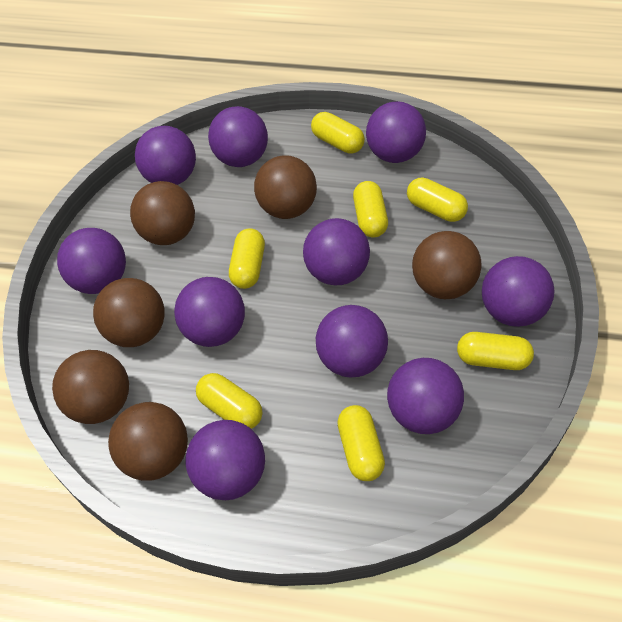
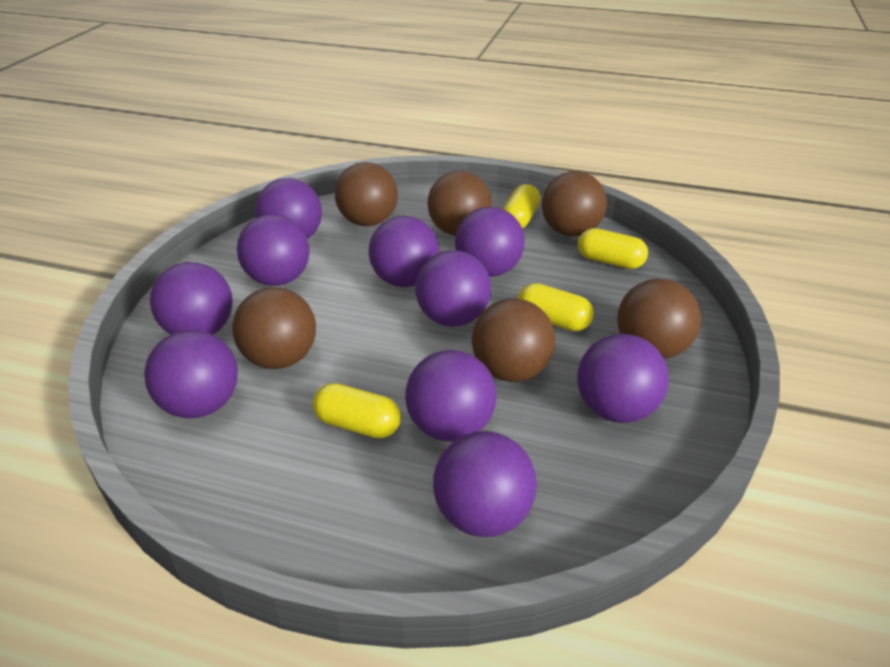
yellow capsule: [196,373,263,429] [229,228,265,289] [311,112,365,154] [337,405,385,481] [353,181,388,238] [407,177,468,222] [457,332,534,370] = 7 -> [313,383,401,438] [503,184,540,229] [518,283,594,331] [578,228,648,269] = 4

